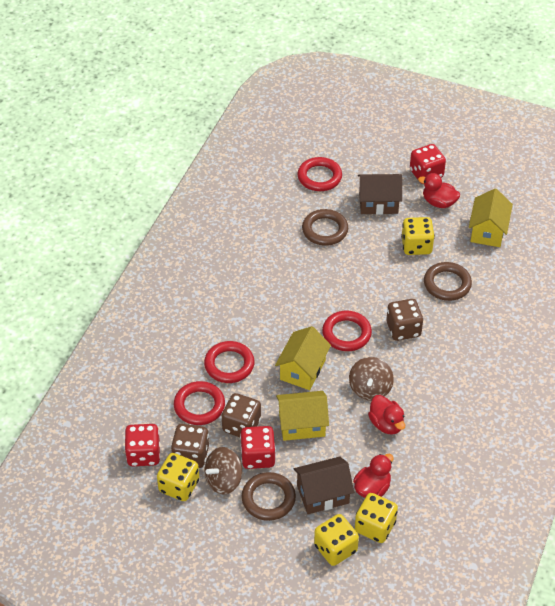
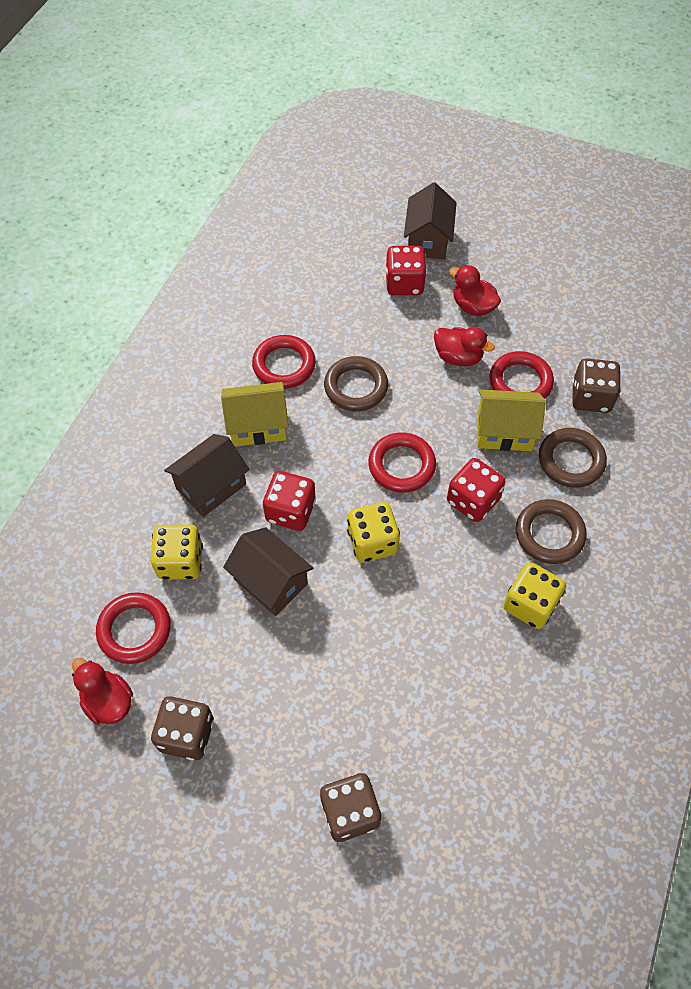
brown house: [294,457,354,514] [358,174,402,215] = 2 -> [164,434,250,517] [223,527,313,616] [404,182,457,259] = 3
brown spinning top: [204,447,242,494] [349,357,394,401] = 2 -> none = 0
yellow dice: [157,453,199,501] [314,514,359,566] [355,493,398,543] [401,217,435,255] = 4 -> [150,524,203,580] [347,502,400,562] [503,562,566,629] = 3
yellow house: [275,326,331,390] [276,391,329,441] [469,188,513,247] = 3 -> [221,382,289,447] [478,389,546,451] = 2

